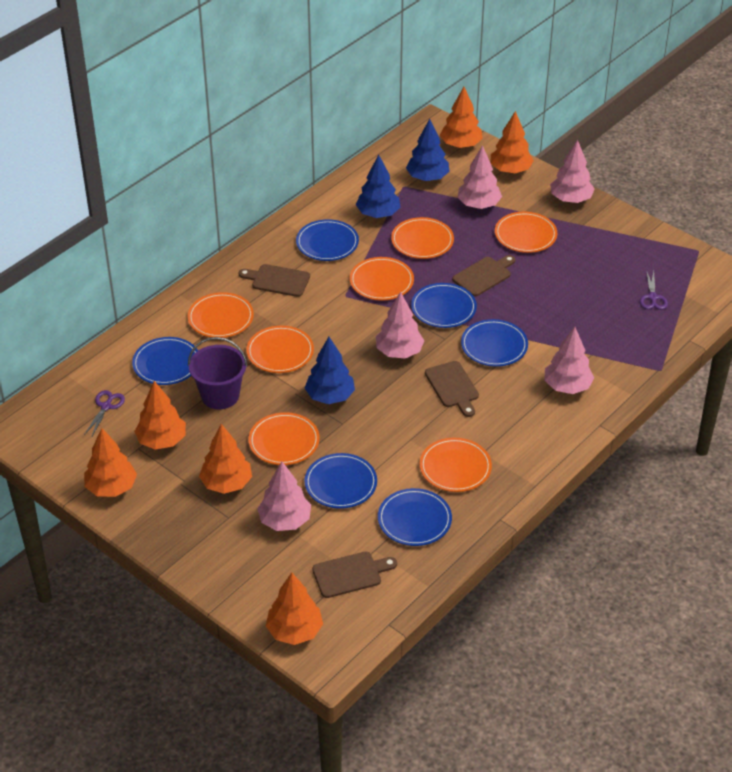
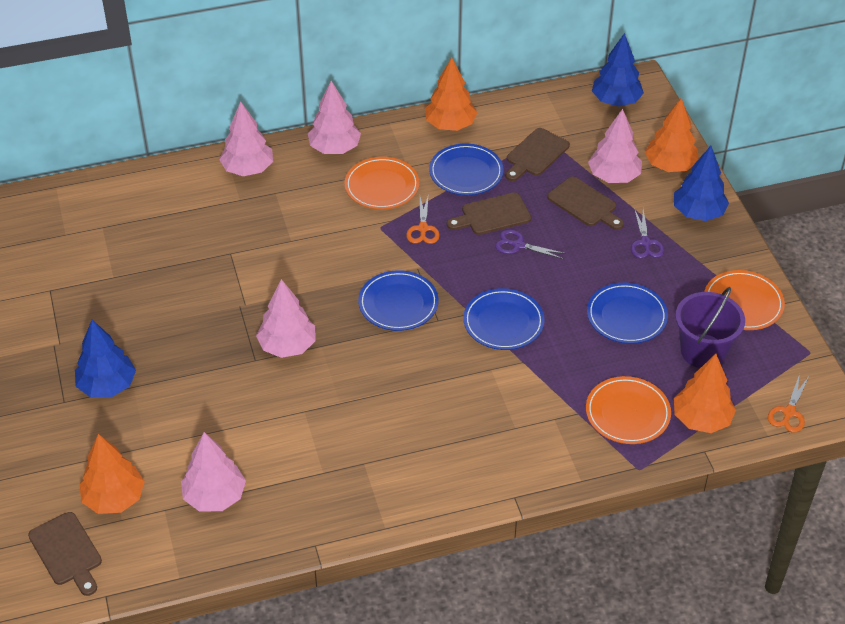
blue plate: [132,337,198,385] [296,219,359,261] [304,453,377,509] [378,488,452,546] [411,283,477,328] [461,319,528,367] = 6 -> [358,270,439,331] [429,144,504,195] [463,288,545,350] [587,283,668,344] = 4
orange plate: [188,292,254,338] [246,326,314,373] [248,412,320,465] [350,257,414,301] [391,217,454,259] [420,438,492,492] [495,212,557,253] = 7 -> [344,157,419,209] [586,376,671,444] [704,270,785,330] = 3
orange scissors: none = 0 -> [406,197,440,244] [768,374,809,433] = 2
orange tree: [84,428,137,497] [134,381,186,450] [199,424,252,494] [266,573,323,645] [440,87,483,148] [491,111,534,173] = 6 -> [79,434,145,514] [425,57,477,131] [645,98,698,172] [674,354,736,433] = 4

